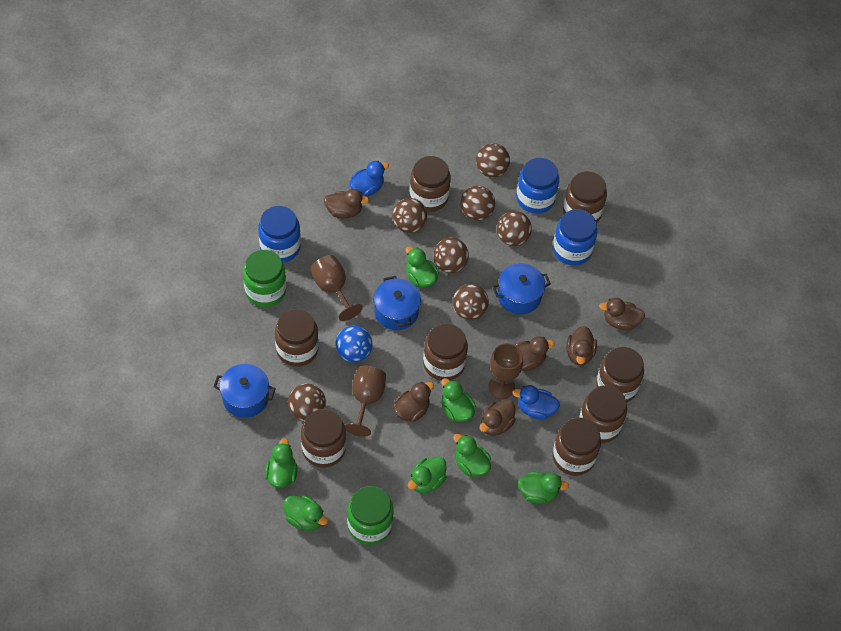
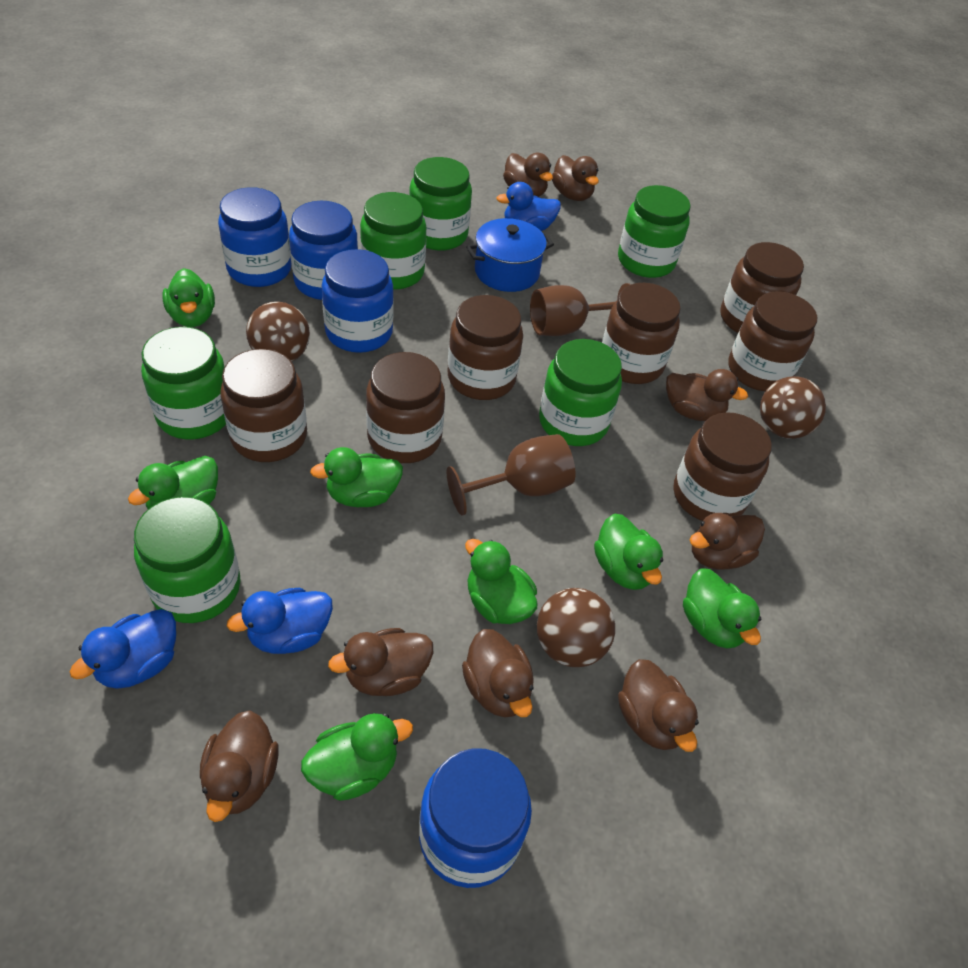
blue ball: [336,325,372,363] = 1 -> none = 0
blue duck: [349,161,389,196] [512,385,560,420] = 2 -> [70,609,176,689] [227,588,333,654] [496,182,561,231] = 3
blue jar: [258,206,301,263] [516,158,559,214] [553,209,597,266] = 3 -> [218,187,291,287] [289,201,358,300] [322,249,394,353] [419,748,532,888] = 4
blue pot: [214,364,276,418] [374,276,421,330] [492,263,551,314] = 3 -> [466,218,554,292] = 1
brown ball: [288,383,326,421] [392,198,427,233] [433,237,469,273] [452,284,489,320] [460,186,495,221] [476,143,510,178] [497,211,532,246] = 7 -> [246,301,310,362] [537,588,615,667] [760,377,826,439] = 3
brown duck: [324,189,369,219] [394,382,434,422] [480,400,516,436] [515,336,555,371] [566,326,597,366] [599,298,645,331] = 6 -> [200,710,279,822] [328,628,433,696] [462,629,534,718] [503,153,553,197] [552,155,599,201] [618,659,699,752] [666,369,748,421] [690,513,765,570] = 8
brown goblet: [310,255,363,321] [345,366,386,437] [488,343,523,399] = 3 -> [447,434,576,516] [530,283,631,336] = 2
brown jar: [275,309,319,367] [301,409,346,468] [409,156,451,212] [423,323,468,381] [552,417,601,476] [563,171,607,223] [579,385,627,443] [596,347,644,403] = 8 -> [220,349,307,462] [366,352,445,463] [448,295,523,400] [602,283,681,384] [674,412,772,521] [720,242,804,333] [728,291,817,391] = 7
green jar: [243,250,286,307] [347,486,394,545] = 2 -> [134,497,241,623] [141,327,226,440] [360,192,426,290] [409,157,472,251] [539,339,622,446] [618,185,691,278] = 6

